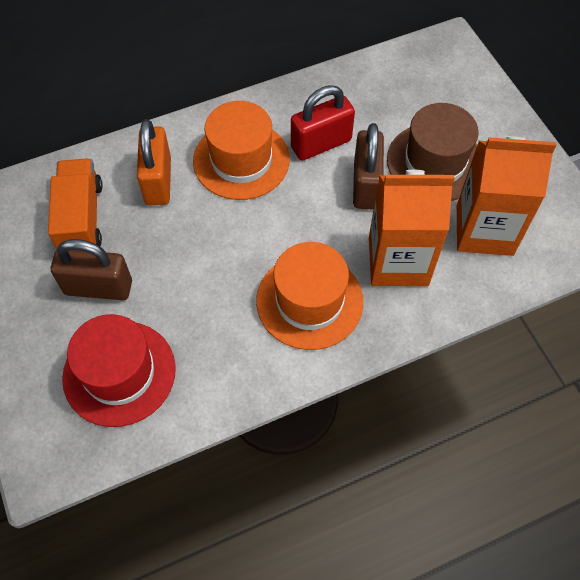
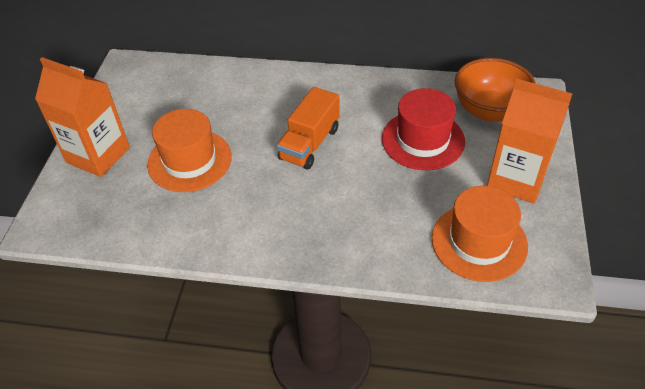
brown hat: [387,103,479,201] = 1 -> none = 0
brown padlock: [51,239,132,300] [353,123,384,209] = 2 -> none = 0
orange bowl: none = 0 -> [455,58,536,121] = 1
orange padlock: [137,119,171,205] = 1 -> none = 0
red padlock: [291,85,355,161] = 1 -> none = 0

